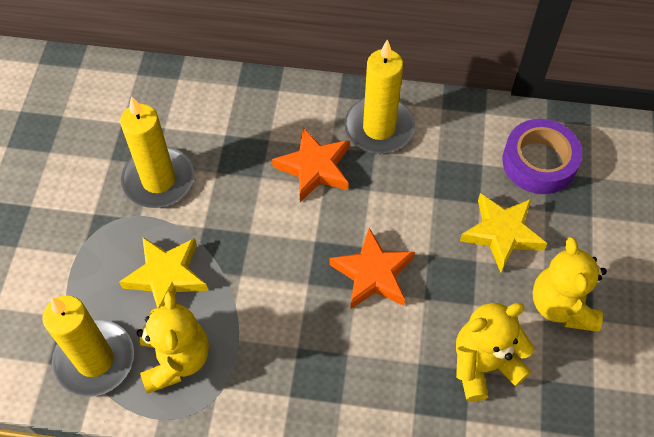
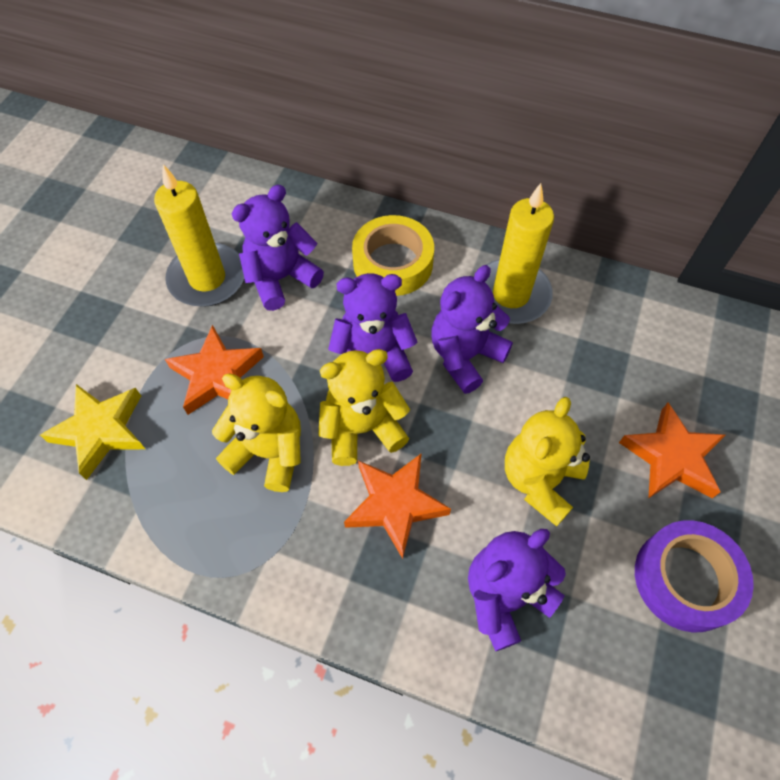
orange star: [272,127,349,202] [329,228,415,310] = 2 -> [165,325,264,415] [344,453,451,559] [619,403,725,499] = 3
purple teddy bear: none = 0 -> [232,185,324,311] [328,273,418,382] [431,265,513,394] [468,529,566,651] = 4
yellow candle: [43,295,134,397] [120,96,194,208] [344,39,415,153] = 3 -> [154,165,244,307] [485,183,554,324] = 2
yellow star: [119,237,208,308] [460,193,547,273] = 2 -> [40,384,145,480] = 1
yellow tape: none = 0 -> [352,215,434,296] = 1

